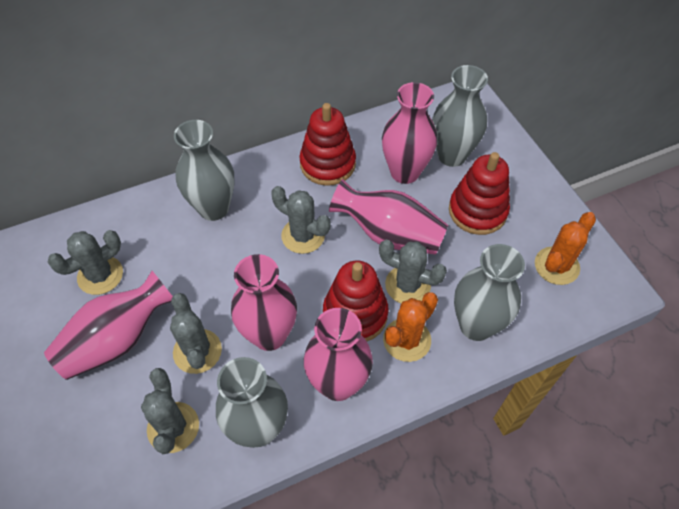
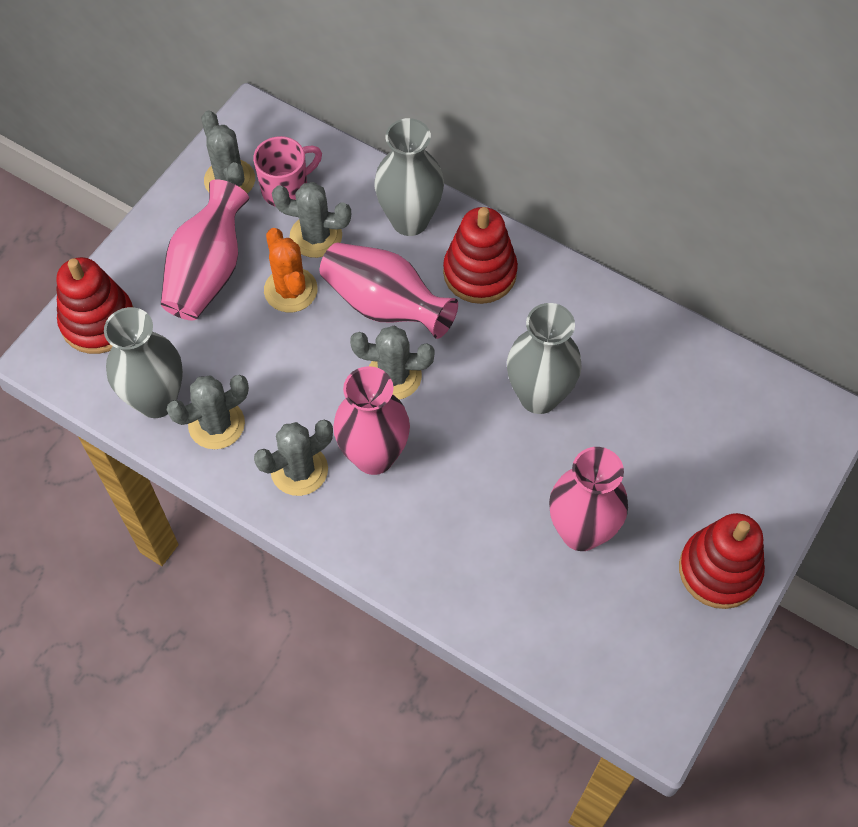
grey vase: [174,120,234,221] [216,357,288,448] [432,65,488,167] [454,244,525,341] = 4 -> [104,307,183,418] [374,118,444,236] [507,303,582,414] = 3
orange cactus: [383,292,438,362] [535,212,596,285] = 2 -> [264,228,318,312] = 1
pink mug: none = 0 -> [253,136,322,207] = 1
pink vase: [44,271,173,380] [231,254,297,351] [304,308,373,401] [329,179,448,255] [382,82,437,184] = 5 -> [161,179,249,320] [320,243,458,339] [333,366,410,475] [549,447,628,551] = 4

